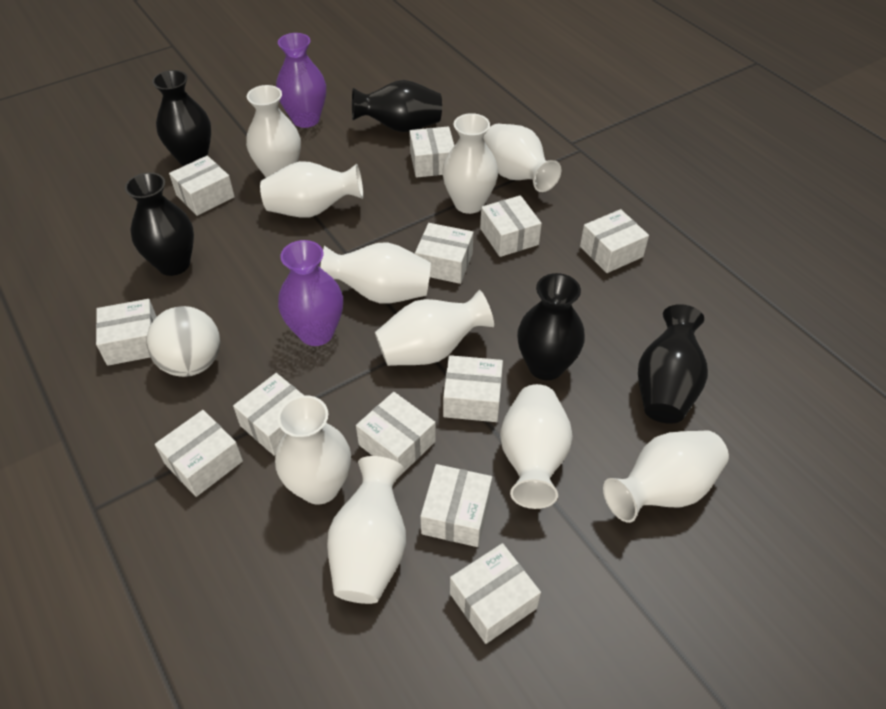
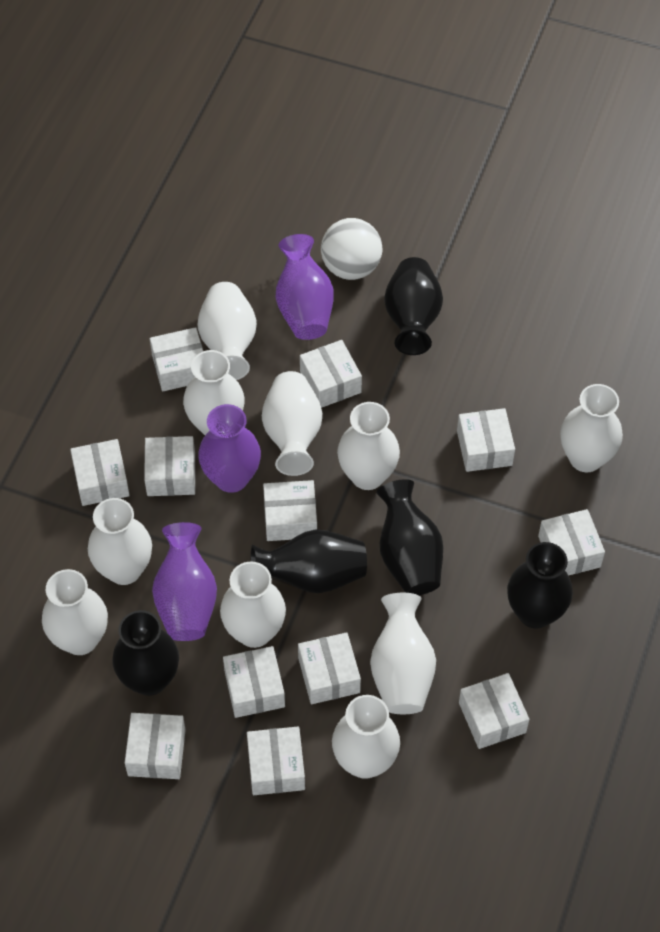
purple vase: [276,33,326,128] [278,240,343,346] = 2 -> [152,522,217,641] [198,404,261,493] [276,234,334,340] = 3

